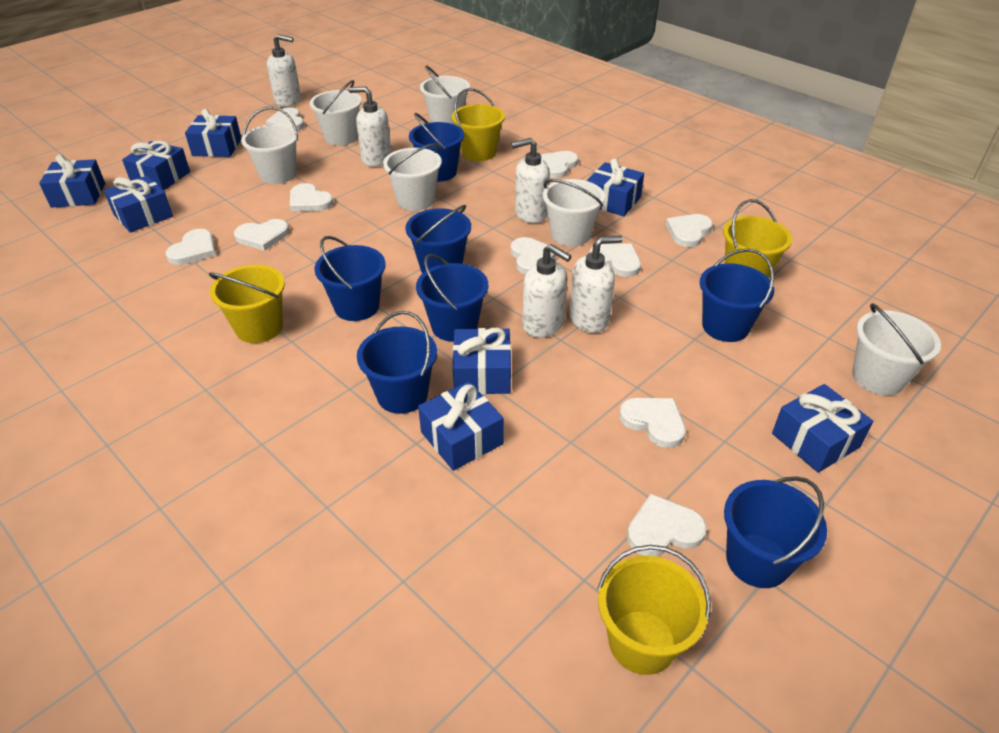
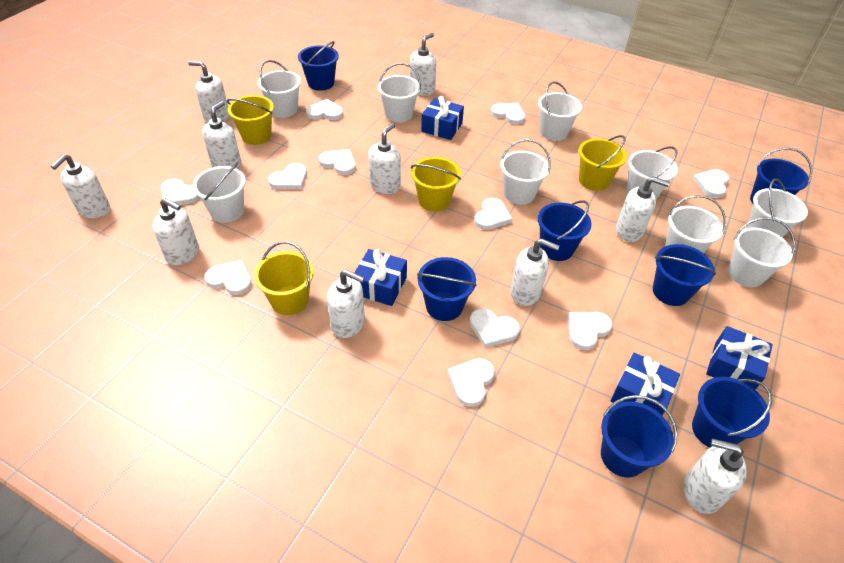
blue gift: [39,155,105,208] [104,176,173,233] [122,141,190,191] [185,109,241,157] [418,381,504,471] [453,328,511,394] [587,158,644,217] [772,384,873,473] = 8 -> [354,249,407,306] [421,96,464,140] [611,352,680,415] [706,326,773,390] = 4
white bucket: [241,107,298,184] [310,80,362,145] [383,143,442,211] [420,65,470,125] [543,179,605,246] [852,303,941,395] = 6 -> [193,163,246,223] [257,60,301,118] [378,63,421,123] [500,139,551,205] [538,81,582,141] [626,146,678,199] [665,195,726,253] [728,217,795,287] [746,178,808,238] = 9
white heart: [166,229,216,265] [234,219,290,251] [266,107,304,131] [290,183,334,211] [511,237,557,274] [541,151,579,178] [590,244,641,277] [619,398,686,448] [627,494,707,557] [666,214,713,247] = 10 -> [161,179,200,206] [204,260,252,295] [268,163,307,189] [306,99,343,120] [319,149,356,175] [447,358,495,407] [470,308,520,348] [474,198,512,230] [491,103,525,125] [568,312,612,350] [692,169,729,198] = 11
white soap dispenser: [267,34,301,107] [349,86,392,167] [511,138,550,223] [522,244,572,338] [569,235,623,333] = 5 -> [51,154,110,218] [153,198,199,265] [188,61,229,123] [202,101,241,169] [327,270,365,338] [368,123,401,194] [410,33,437,96] [510,239,560,306] [616,176,670,242] [684,439,747,514] = 10

